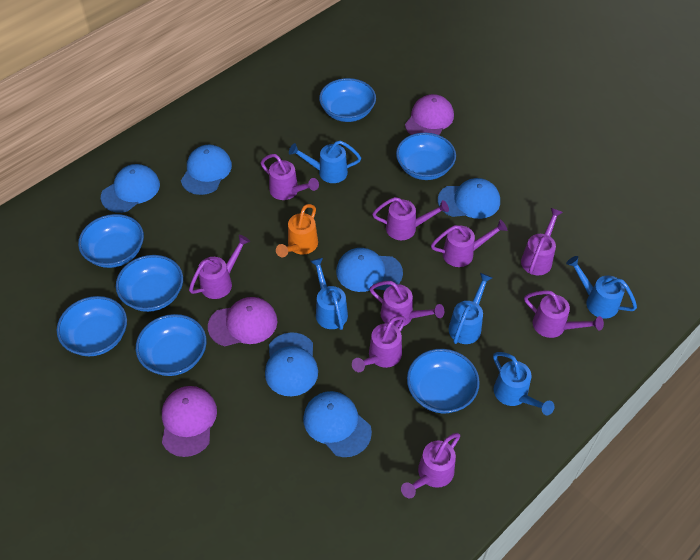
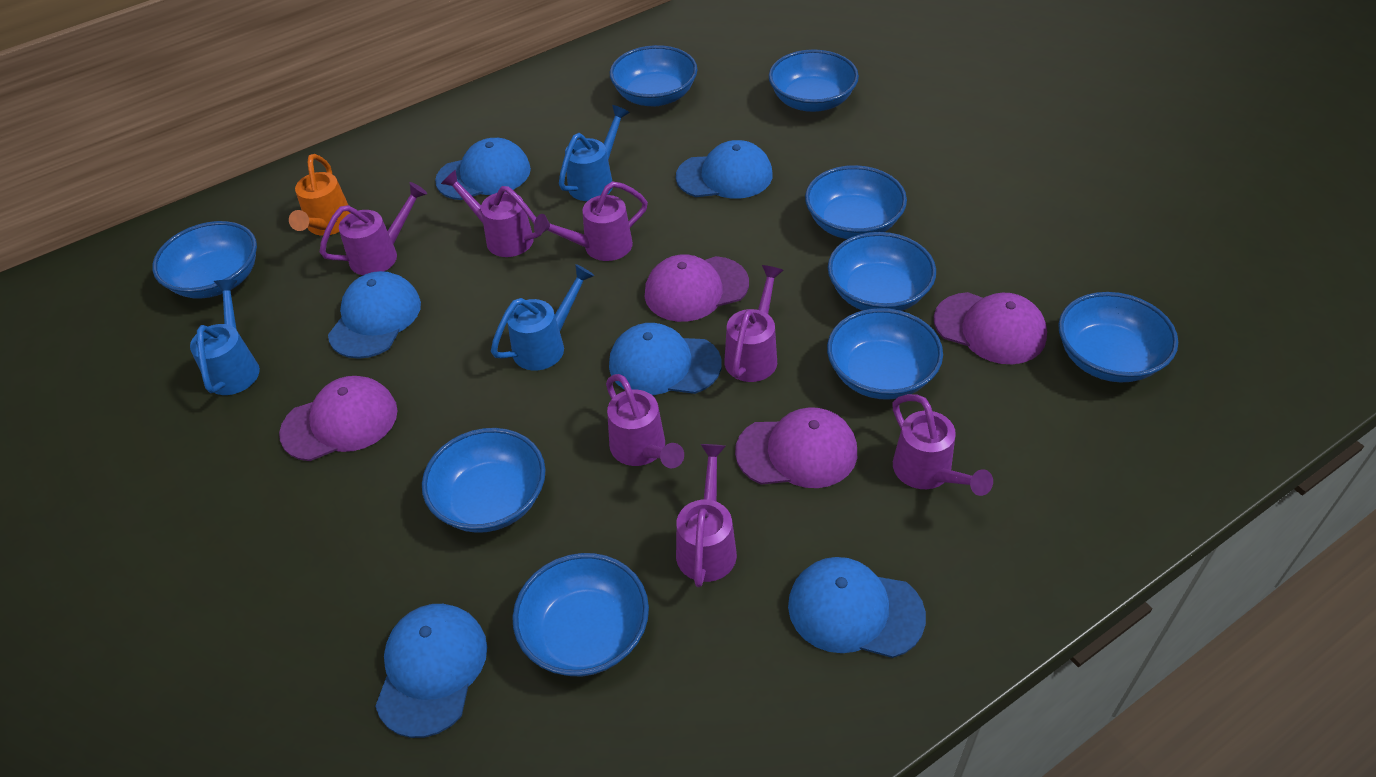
blue bowl: [57,296,127,356] [78,214,144,268] [116,255,183,312] [136,314,207,376] [319,78,376,122] [396,133,456,180] [407,349,480,414] = 7 -> [152,221,257,299] [422,428,546,533] [512,553,649,676] [610,45,698,107] [769,49,859,112] [805,165,907,239] [827,308,943,400] [828,232,936,311] [1058,292,1178,382] = 9
blue watering can: [289,141,361,183] [310,258,348,330] [448,273,493,344] [493,352,555,415] [566,256,637,319] = 5 -> [190,280,260,395] [491,264,595,370] [559,105,630,201] = 3
purple cap: [162,386,217,457] [208,297,277,346] [405,94,454,135] = 3 -> [279,376,398,461] [645,254,749,322] [735,407,857,488] [934,292,1047,364] = 4
purple watering can: [189,235,250,299] [261,154,319,200] [352,316,406,372] [370,281,444,328] [372,197,449,240] [401,433,460,498] [431,220,507,267] [521,208,563,275] [524,290,604,338] = 9 -> [320,182,427,275] [441,170,542,257] [534,181,648,261] [606,374,684,468] [676,444,737,587] [724,265,784,382] [892,394,993,496] = 7

